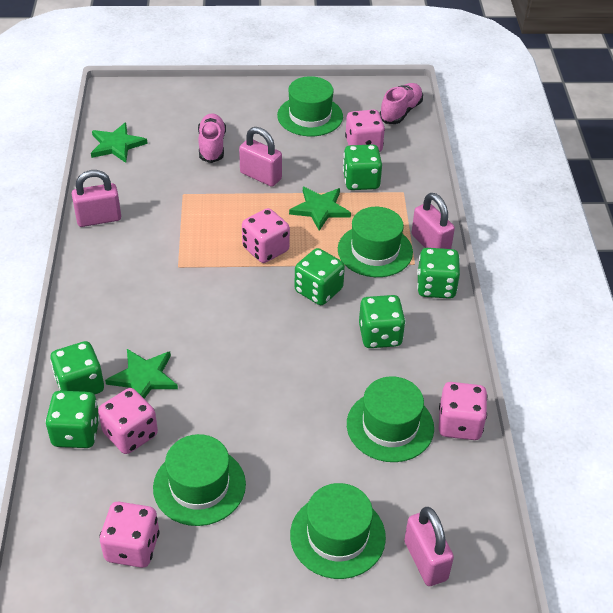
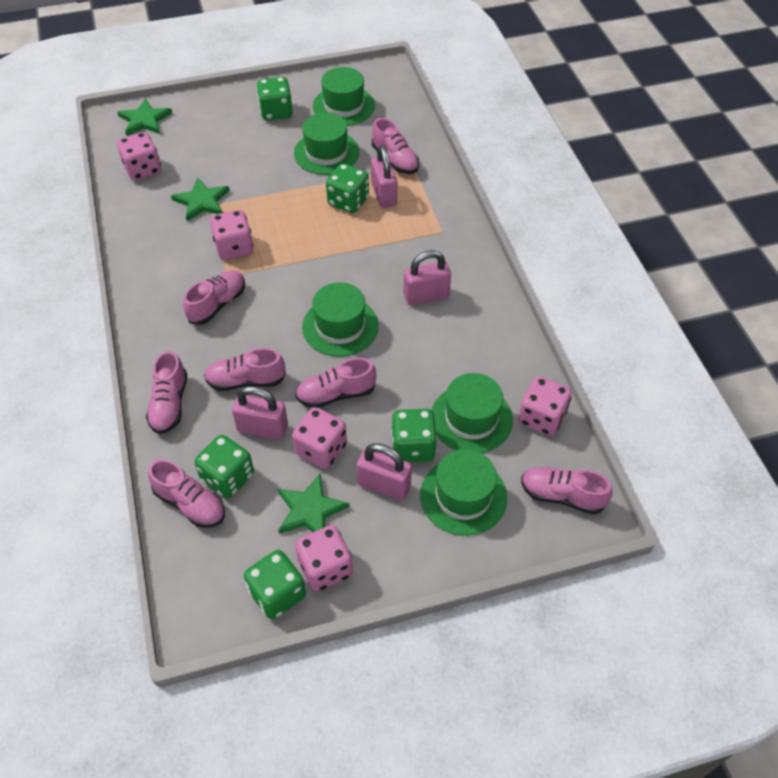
green dice: [45,391,100,448] [50,341,104,395] [294,248,345,305] [343,144,382,190] [359,295,406,348] [417,248,460,299] = 6 -> [194,435,254,498] [244,550,306,619] [257,77,293,121] [326,163,369,213] [391,409,437,462] = 5
pink shoe: [198,113,226,163] [379,83,423,124] = 2 -> [146,351,187,434] [148,459,225,528] [183,270,245,325] [204,348,286,391] [295,358,376,408] [372,118,419,174] [521,467,612,514] = 7

